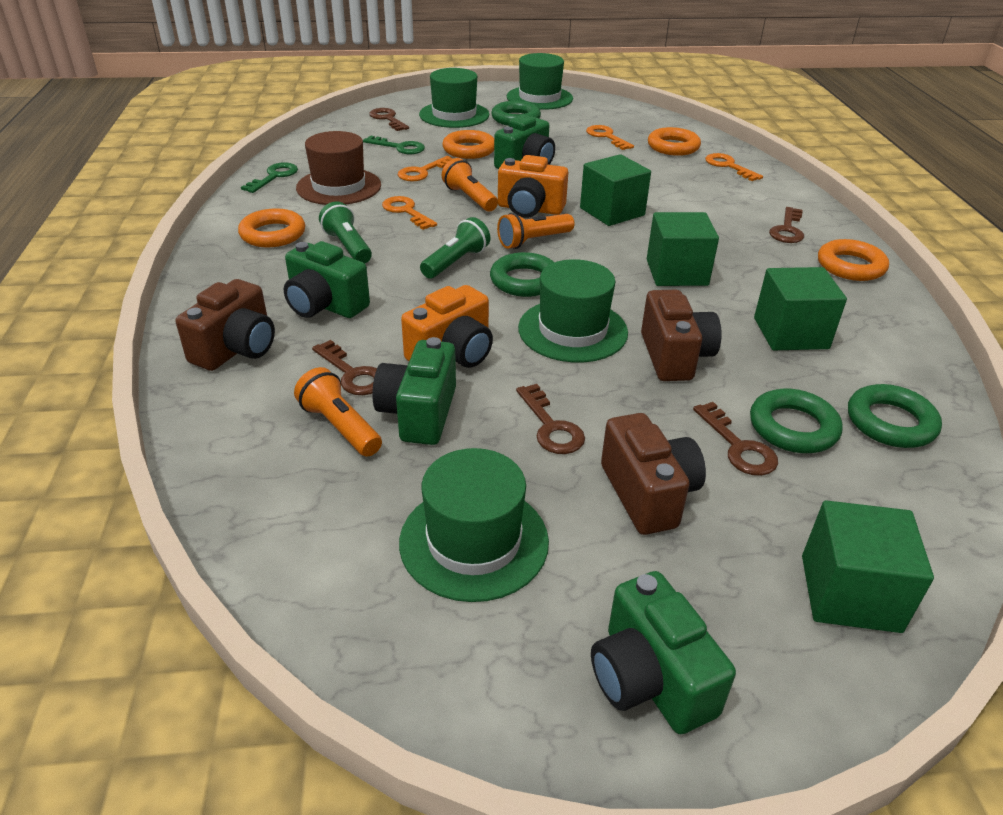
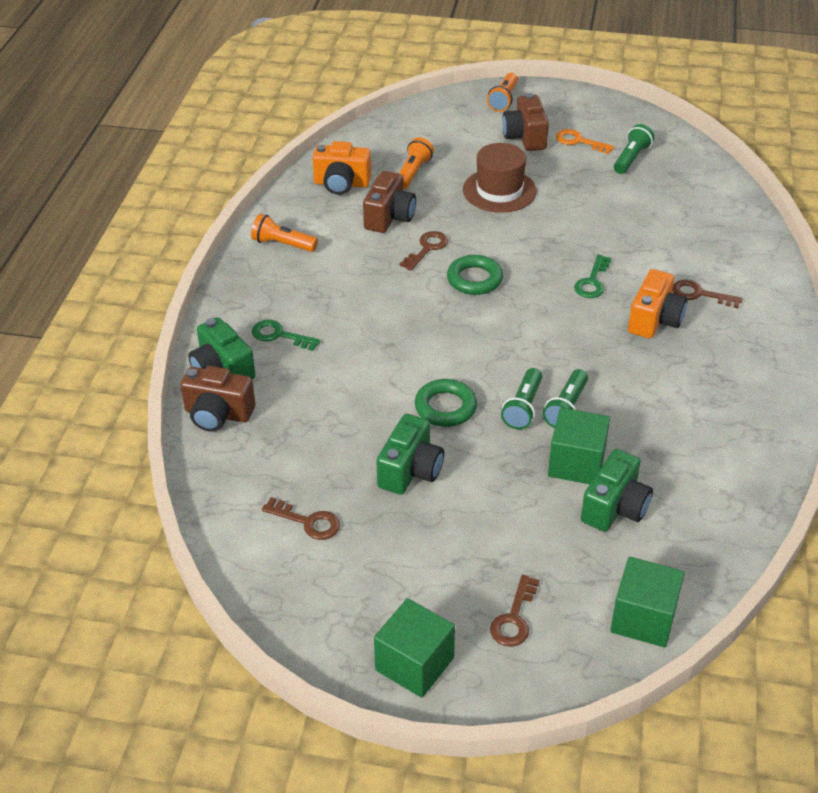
brown key: [312,340,377,395] [369,108,409,131] [516,384,585,454] [693,402,778,476] [769,207,804,243] = 5 -> [262,497,340,540] [400,231,448,271] [490,575,540,647] [672,280,743,308] = 4
green camera: [284,241,370,318] [372,337,456,445] [494,115,555,169] [591,571,736,734] = 4 -> [189,317,255,380] [377,414,444,495] [581,449,653,532] = 3
green cube: [580,154,651,226] [647,212,719,286] [754,267,847,350] [802,500,934,633] = 4 -> [374,598,455,698] [548,408,610,484] [610,557,684,647] = 3
green flashlight: [319,201,372,263] [420,217,490,279] = 2 -> [501,368,542,429] [543,369,588,428] [614,124,654,174] = 3
green hat: [399,448,549,602] [419,68,489,128] [507,53,573,110] [518,259,628,362] = 4 -> none = 0
green ring: [490,252,554,297] [491,101,541,126] [750,389,843,453] [848,384,942,448] = 4 -> [415,379,477,427] [447,255,503,295] = 2
orange key: [382,196,437,230] [398,156,453,181] [586,125,634,150] [705,153,763,181] = 4 -> [556,129,614,154] = 1
orange ring: [238,208,305,247] [442,130,494,159] [648,127,701,156] [818,239,889,281] = 4 -> none = 0

